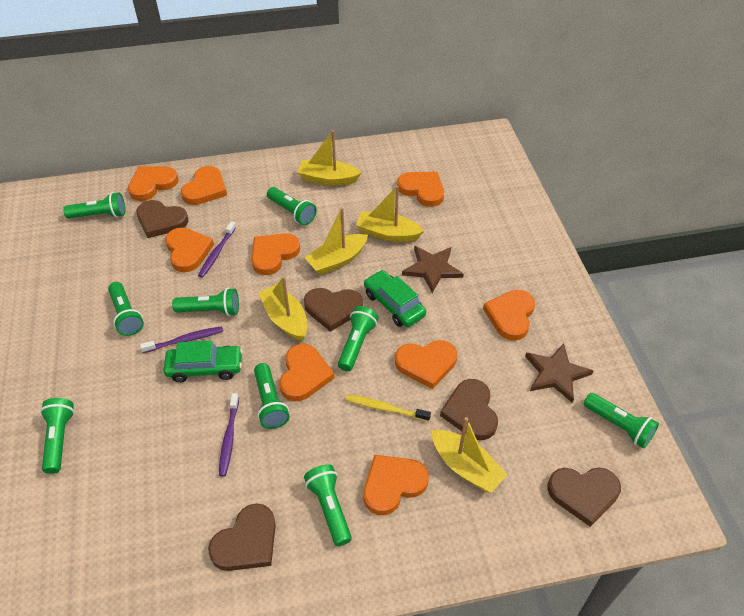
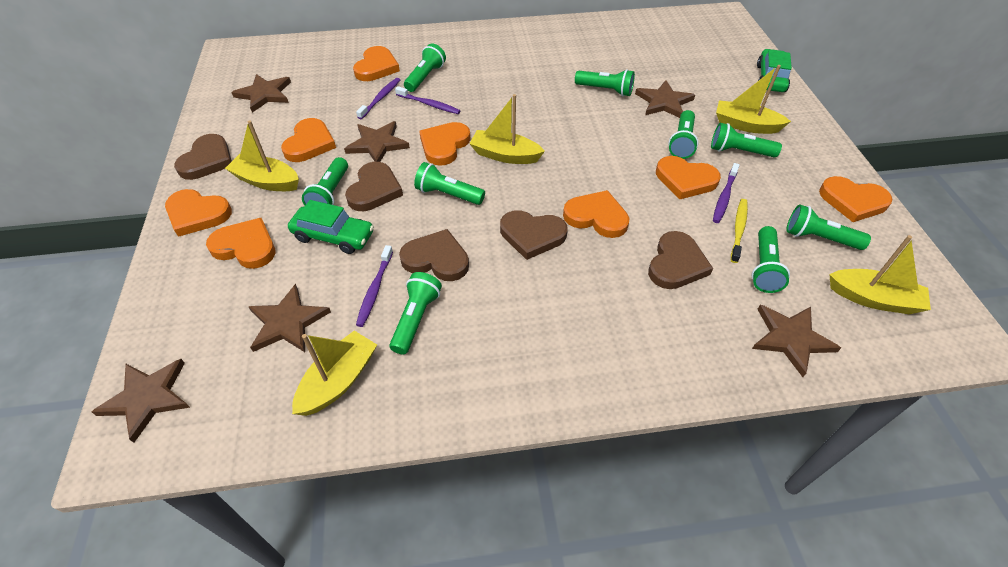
brown star: [402,246,463,293] [525,343,593,403] = 2 -> [92,359,190,443] [231,74,291,113] [249,284,331,352] [344,121,410,162] [635,80,695,118] [752,305,841,377] = 6
orange heart: [128,166,178,201] [165,228,214,272] [181,166,227,205] [251,233,300,275] [280,344,335,402] [363,455,429,515] [395,340,457,389] [397,171,444,207] [483,290,535,341] = 9 -> [165,189,232,237] [206,218,275,269] [281,118,336,162] [353,46,400,81] [419,122,471,166] [563,190,630,238] [656,156,721,199] [819,176,893,222] = 8
purple toothbrush: [140,326,223,353] [198,221,236,278] [219,393,239,477] = 3 -> [356,78,400,119] [356,245,393,327] [395,86,461,114] [713,163,740,223] = 4

